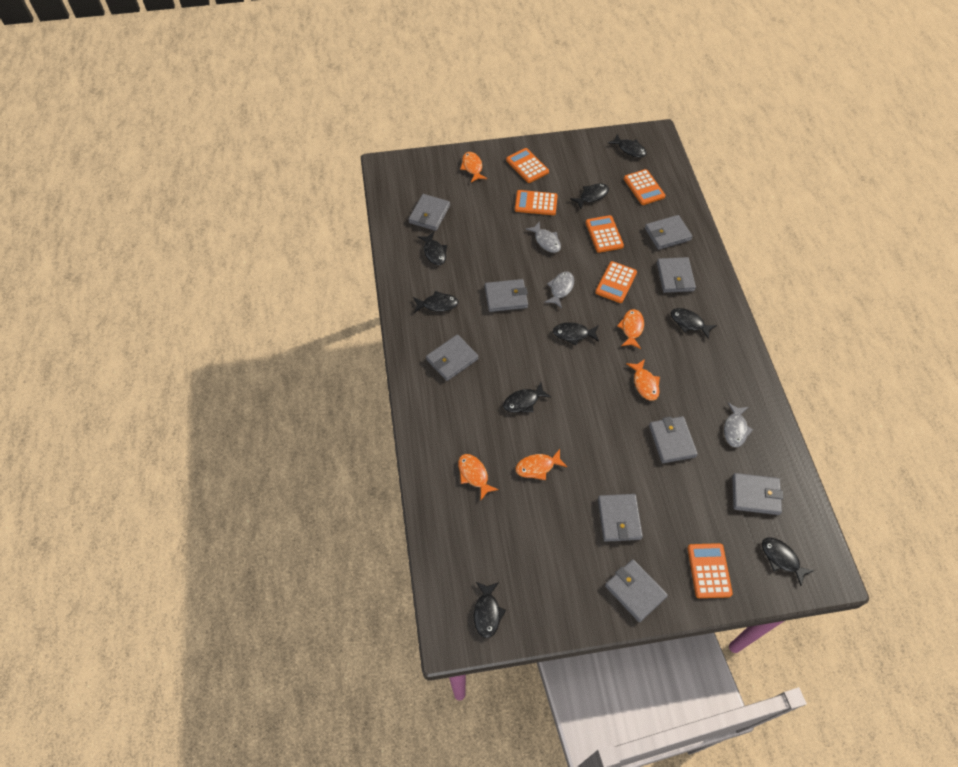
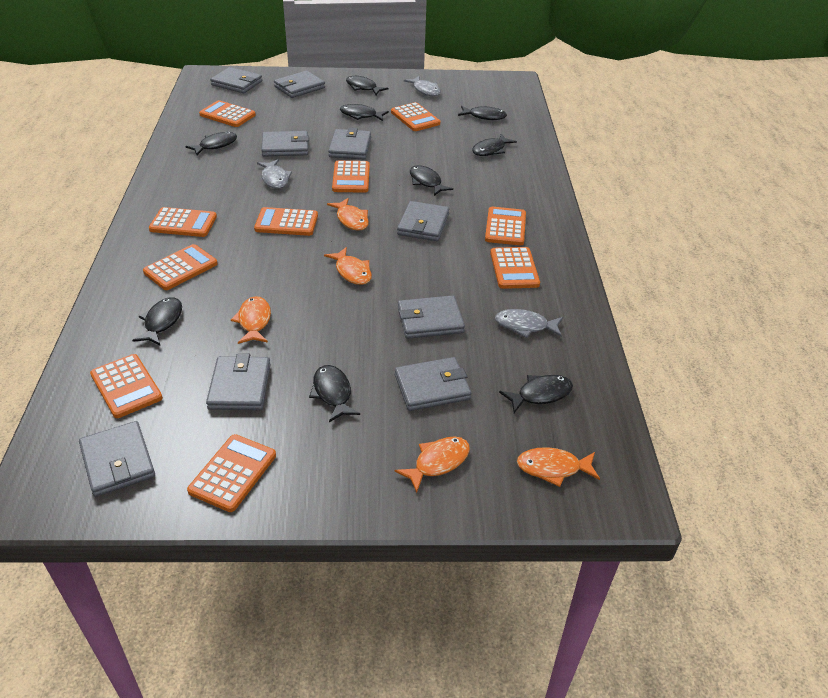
orange calculator: [506,148,549,183] [515,190,558,215] [586,215,624,253] [595,261,637,303] [624,169,665,205] [688,543,733,598] = 6 -> [90,354,163,418] [143,244,217,290] [149,207,217,237] [187,434,276,512] [199,100,256,127] [254,207,318,236] [332,161,370,193] [391,102,440,131] [485,207,526,245] [490,247,540,289] = 10

